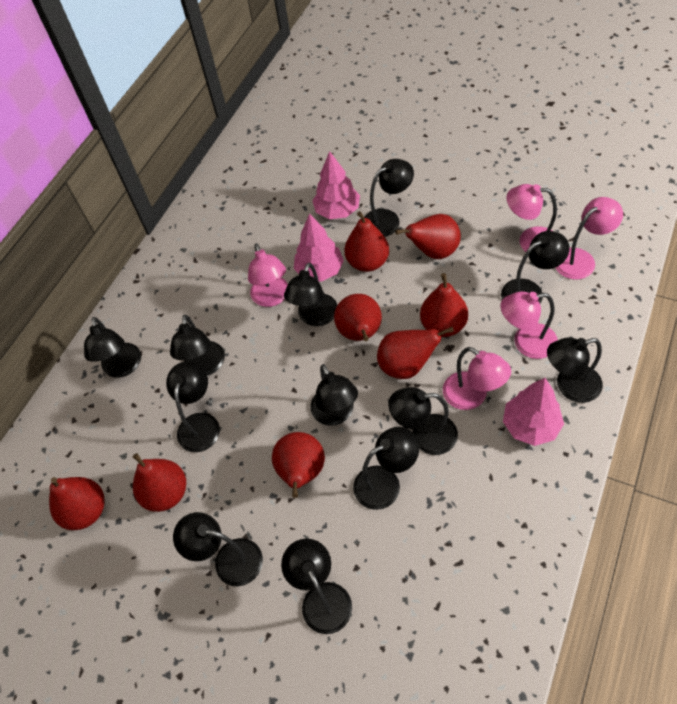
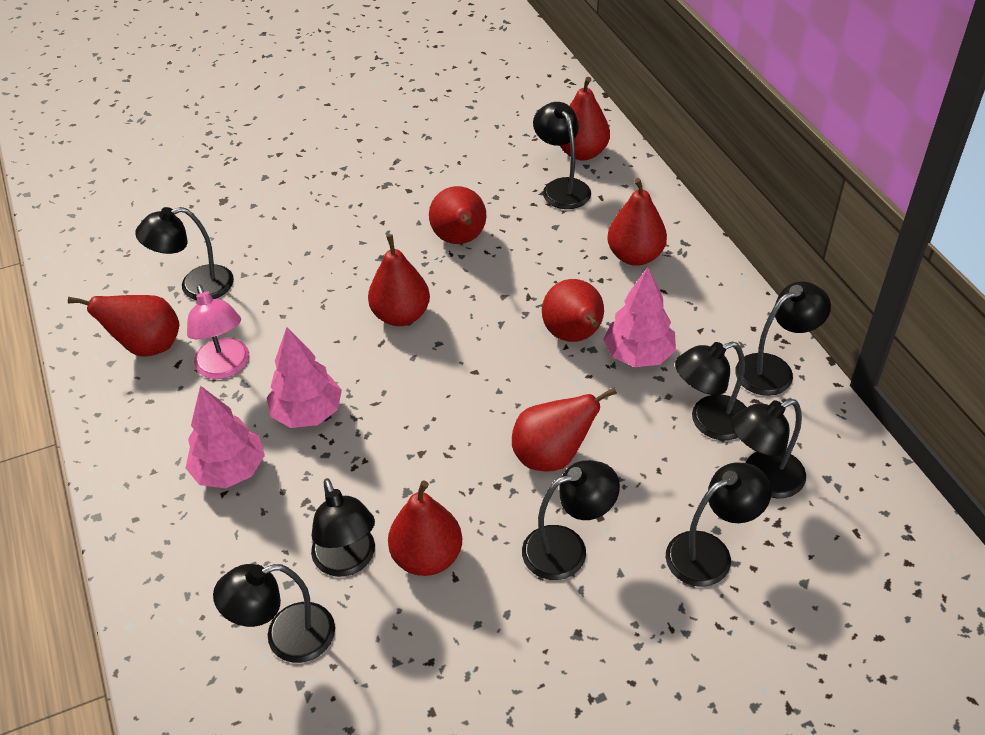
black lamp: [84,317,141,378] [166,361,220,452] [170,315,225,375] [173,512,263,587] [281,539,352,634] [284,263,337,326] [310,364,358,426] [353,427,419,510] [364,159,414,237] [389,387,458,455] [501,231,570,304] [547,337,603,403] = 12 -> [135,207,234,300] [213,564,335,663] [311,478,375,577] [522,460,620,580] [533,102,591,209] [666,462,772,587] [675,342,747,440] [731,399,806,499] [735,281,831,396] = 9
pink lamp: [248,243,288,307] [443,347,511,410] [500,291,558,359] [506,184,557,252] [555,197,623,279] = 5 -> [187,284,249,379] = 1

